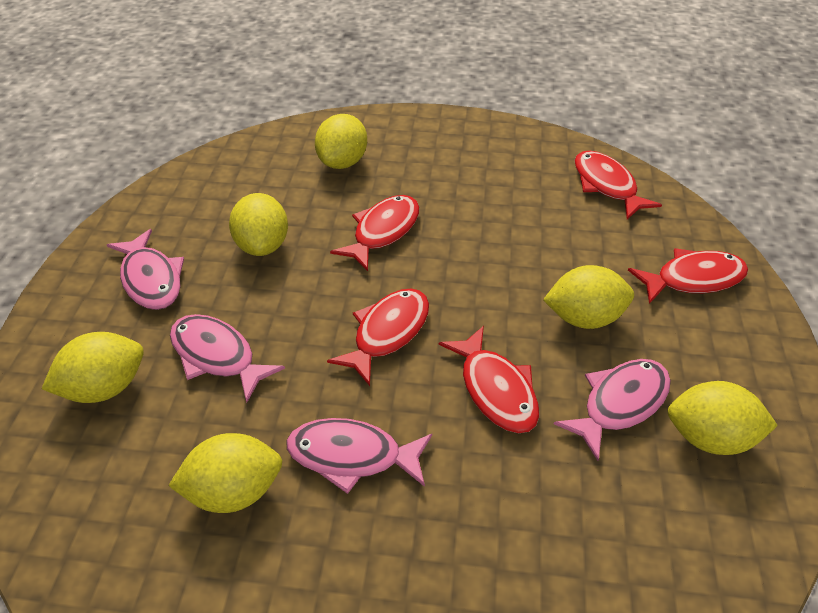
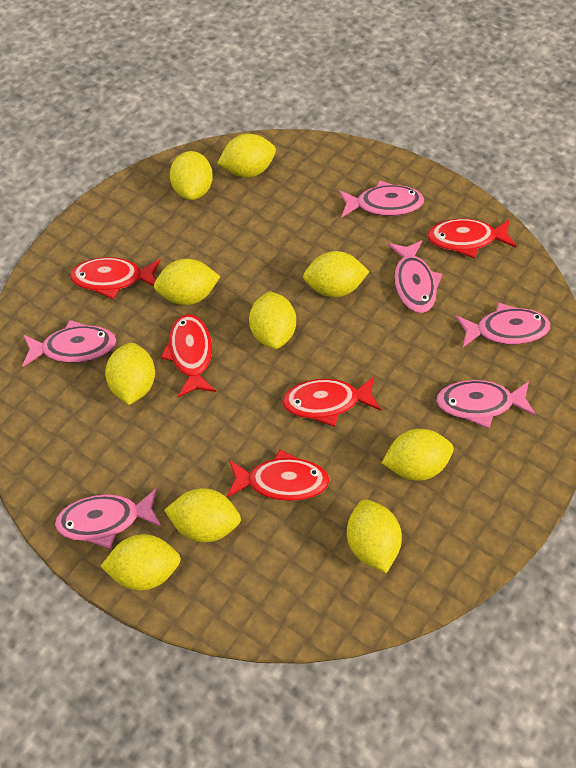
pink fish: [107,229,184,310] [170,314,285,403] [287,418,432,494] [554,359,671,461] = 4 -> [22,320,117,367] [55,488,162,549] [339,180,424,218] [388,240,443,313] [436,380,536,429] [456,303,551,347] = 6
yellow lemon: [42,332,144,403] [168,433,282,513] [229,193,288,256] [315,114,367,169] [543,265,634,329] [668,381,778,455] = 6 -> [100,534,181,590] [105,343,155,405] [154,259,220,305] [164,488,241,543] [170,151,213,200] [217,134,276,178] [249,291,296,349] [303,251,369,297] [347,500,402,573] [382,429,454,481] = 10

